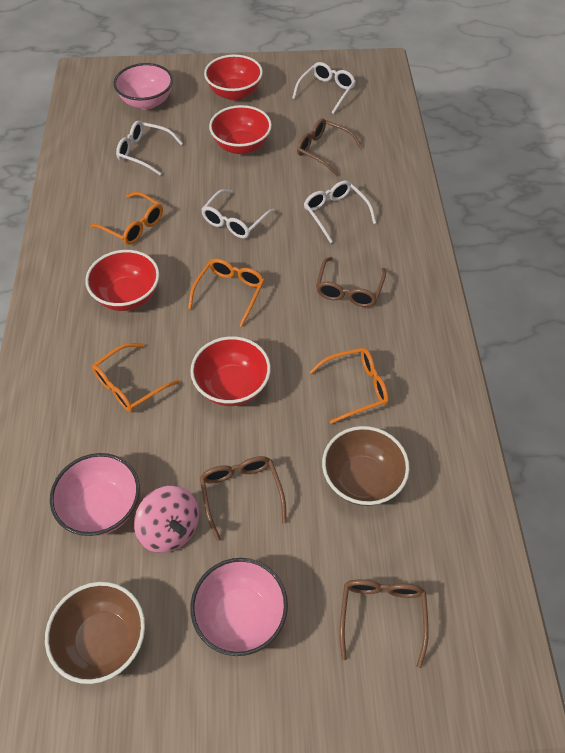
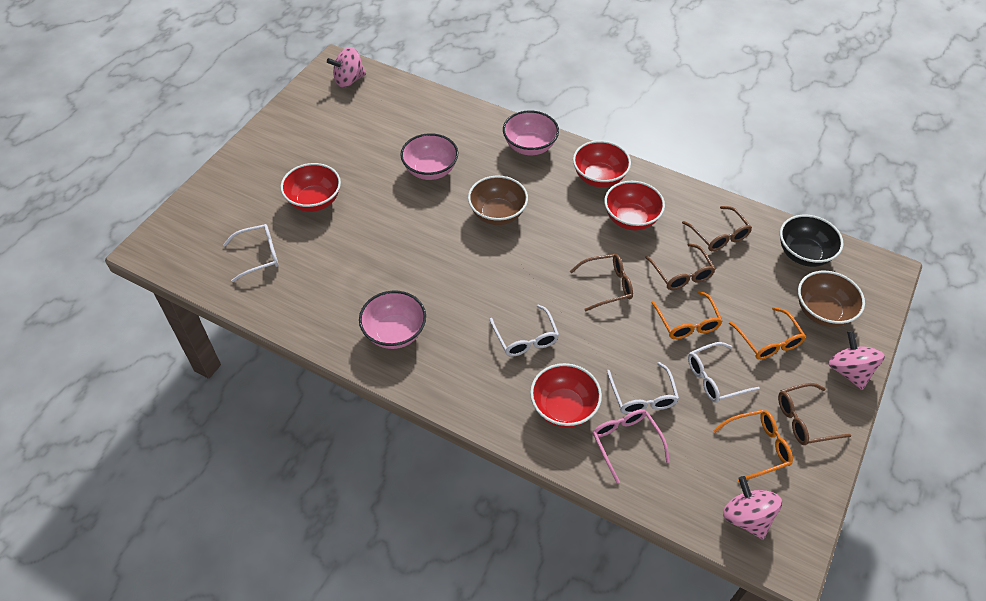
black bowl: none = 0 -> [780,215,843,267] = 1
orange glasses: [90,192,163,245] [92,343,180,412] [188,259,265,327] [309,348,389,424] = 4 -> [651,291,722,339] [713,410,793,482] [729,307,806,360] = 3
pink glasses: none = 0 -> [593,409,670,484] = 1
pink spinning top: [134,485,199,553] = 1 -> [327,47,366,87] [723,476,782,540] [828,331,885,390] = 3

